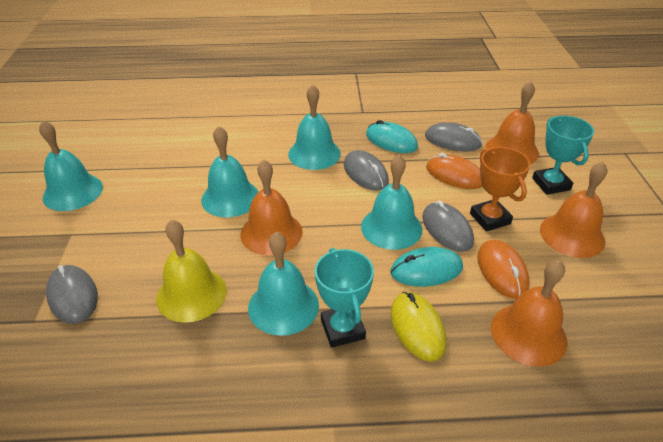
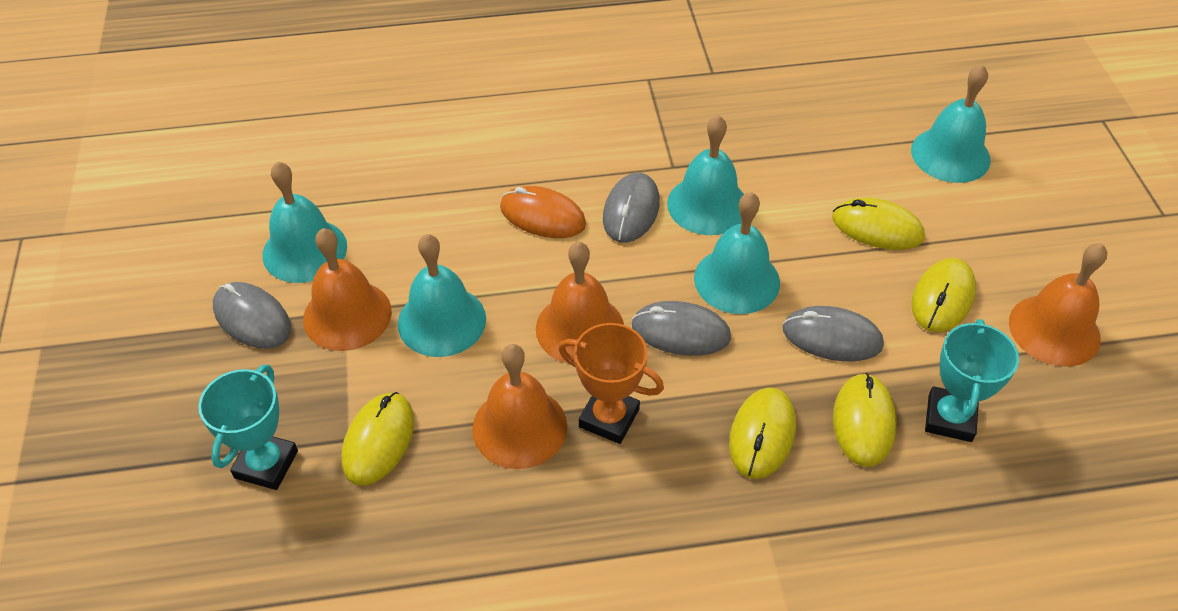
orange mouse: [426,153,483,189] [477,240,530,298] = 2 -> [500,186,586,238] = 1
turquoise mouse: [366,120,418,153] [390,247,463,287] = 2 -> none = 0
yellow bell: [156,220,227,323] = 1 -> none = 0
yellow mouse: [391,292,446,361] = 1 -> [342,392,414,486] [729,388,796,479] [832,198,925,250] [833,373,897,467] [911,258,976,332] = 5

